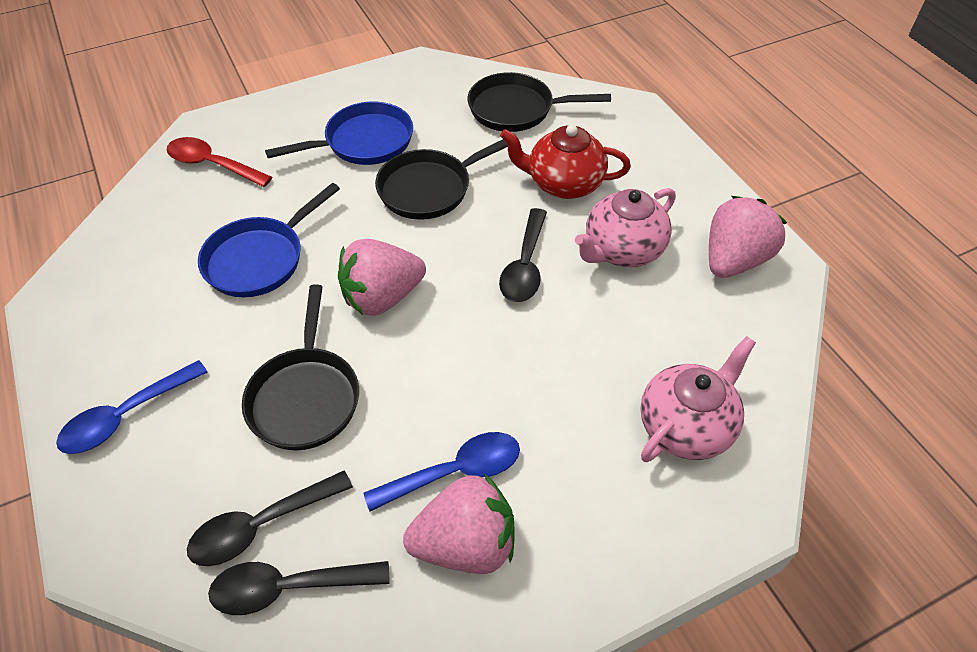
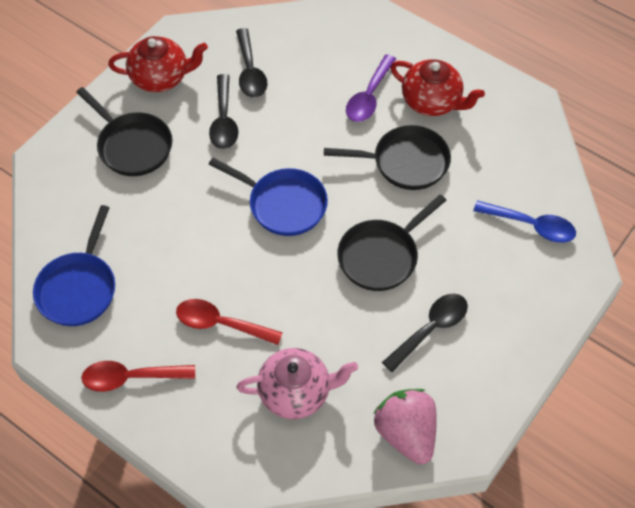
blue spoon: [56,360,208,454] [363,432,520,512] = 2 -> [473,200,576,243] = 1
pink strawberry: [338,239,426,316] [403,474,515,574] [709,196,787,278] = 3 -> [373,389,437,464] = 1
pink teapot: [575,188,676,267] [640,336,756,462] = 2 -> [237,348,358,419] = 1
purple spoon: none = 0 -> [346,54,396,122] = 1
red spoon: [167,137,272,187] = 1 -> [81,361,195,392] [176,299,283,345] = 2
red teapot: [500,125,631,199] = 1 -> [108,36,208,92] [391,59,485,116] = 2

